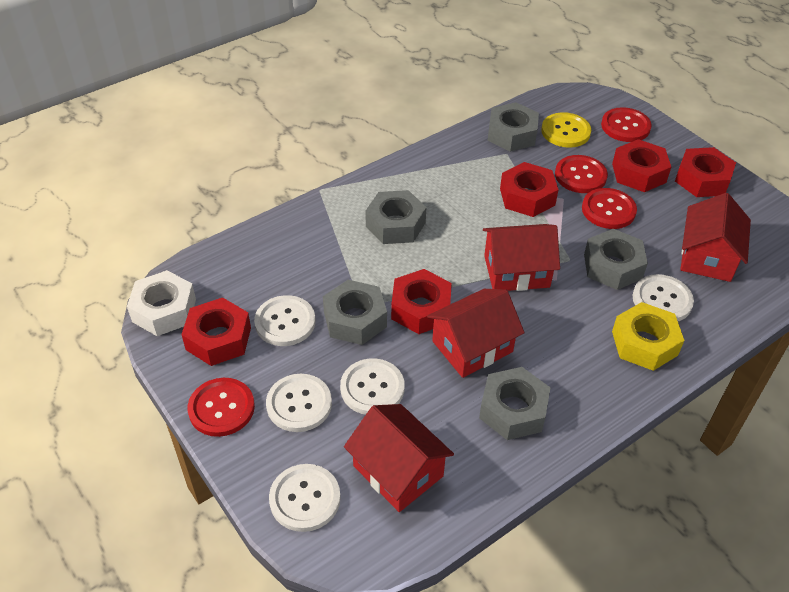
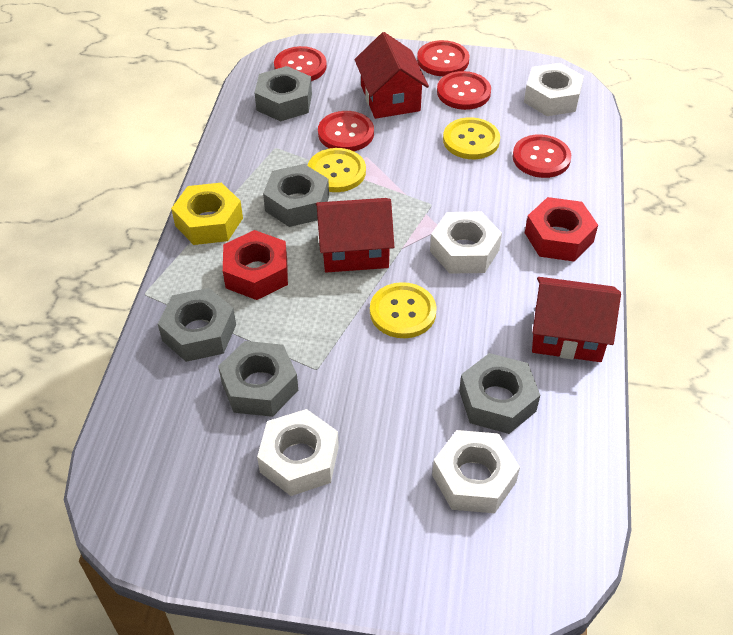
red button: [188,378,255,437] [555,155,608,193] [582,188,637,229] [601,107,652,142] = 4 -> [274,46,327,81] [318,111,374,151] [417,40,469,76] [437,71,491,110] [512,134,571,178] = 5
red house: [344,404,454,512] [427,289,524,378] [483,224,560,291] [680,193,751,282] = 4 -> [316,198,394,273] [354,32,429,119] [532,277,621,362] = 3
red nut: [181,298,251,366] [391,269,452,334] [500,162,559,217] [612,139,671,192] [675,147,736,197] = 5 -> [223,230,288,300] [525,197,598,262] = 2
white button: [254,295,316,346] [266,374,332,432] [269,464,341,532] [340,358,405,415] [633,274,694,321] = 5 -> none = 0
white nut: [127,270,196,336] = 1 -> [257,409,339,496] [430,212,502,274] [432,430,520,513] [524,63,584,116] = 4
yellow button: [541,112,591,148] = 1 -> [308,148,366,192] [370,282,437,338] [443,117,500,159] = 3

